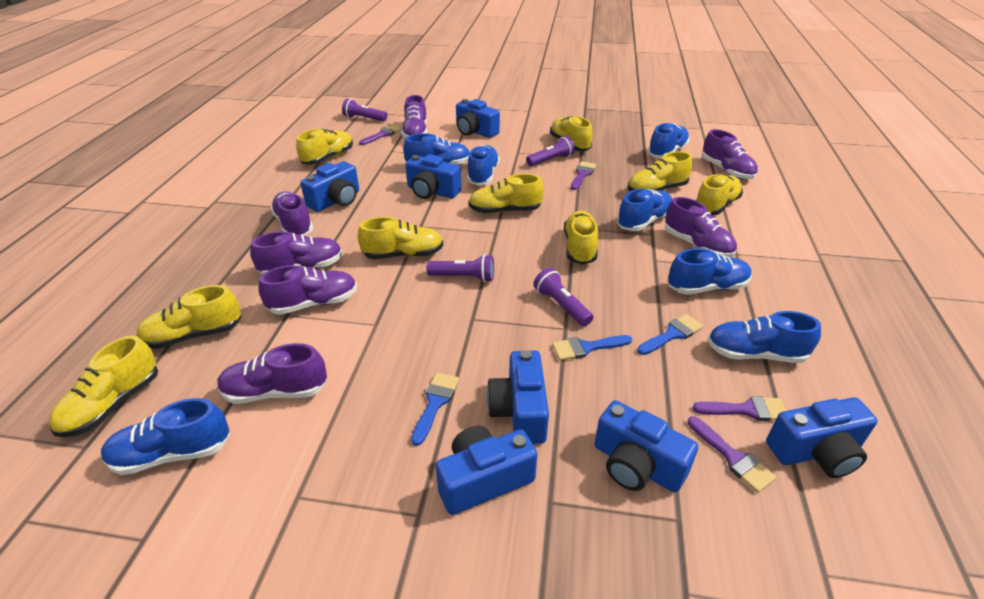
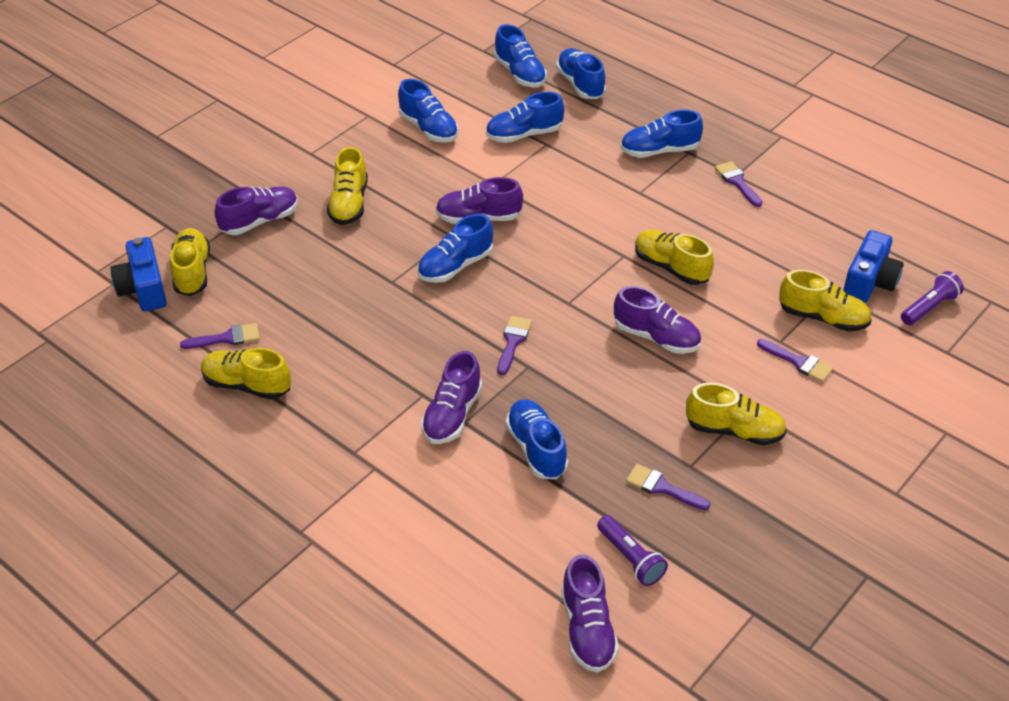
blue brush: [411,372,459,446] [552,335,632,361] [637,314,704,355] = 3 -> none = 0
blue camera: [300,161,359,212] [405,154,462,199] [436,426,537,515] [456,99,500,138] [487,350,549,444] [594,400,698,492] [766,397,878,478] = 7 -> [110,237,167,312] [843,230,904,303] = 2
purple brush: [359,125,402,145] [570,161,596,190] [688,416,777,493] [693,396,786,421] = 4 -> [180,323,260,349] [498,316,532,375] [626,464,710,510] [715,161,762,207] [757,339,834,382] = 5
purple flashlight: [342,99,387,122] [426,254,494,282] [526,136,575,166] [533,268,593,326] = 4 -> [597,515,668,586] [901,271,964,325] = 2
purple shoe: [218,343,327,404] [250,231,343,274] [258,265,357,315] [270,192,313,236] [401,95,427,138] [665,197,737,258] [702,129,758,179] = 7 -> [215,187,298,235] [421,351,482,444] [435,177,523,223] [561,554,619,673] [614,286,701,354] = 5
yellow shoe: [49,336,158,437] [137,285,241,349] [296,129,353,165] [358,217,443,259] [469,174,544,214] [550,116,593,151] [564,211,598,265] [627,151,693,191] [696,174,743,215] = 9 -> [170,228,210,296] [201,348,291,400] [327,147,368,225] [635,230,714,285] [686,383,787,445] [779,270,872,331] = 6

